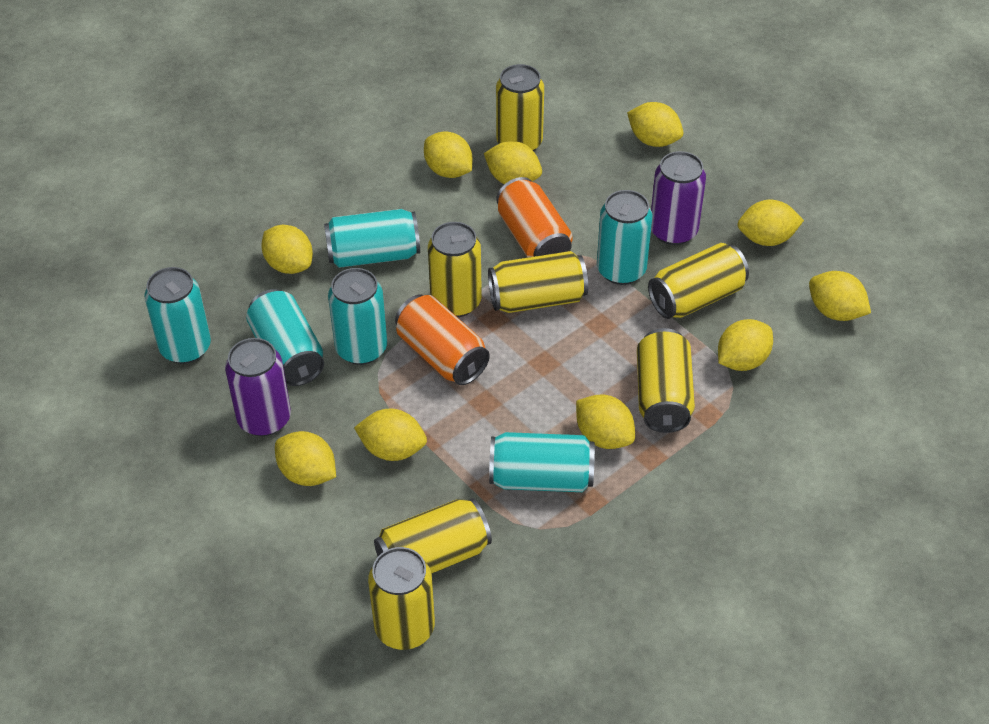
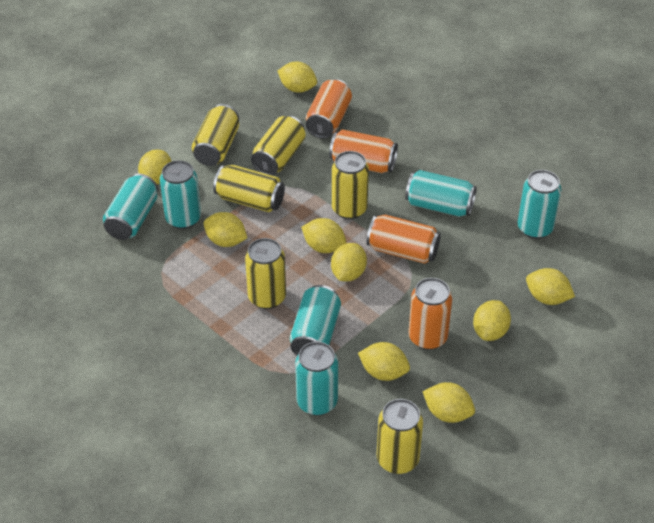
orange can: [395,294,490,385] [496,177,573,258] = 2 -> [306,79,352,138] [329,129,398,173] [367,215,441,264] [409,278,452,350] = 4
purple can: [225,338,291,436] [651,151,706,245] = 2 -> none = 0
yellow can: [368,547,435,650] [374,498,492,574] [428,222,482,317] [488,251,588,313] [496,64,544,151] [637,328,695,433] [648,243,749,319] = 7 -> [192,104,239,166] [213,165,285,212] [245,238,286,309] [251,115,306,176] [332,151,369,219] [377,399,423,474] = 6
yellow lemon: [261,225,313,274] [275,431,336,486] [354,409,427,461] [424,131,472,178] [484,141,542,184] [576,394,635,449] [627,102,683,147] [718,319,773,371] [738,200,804,246] [809,271,871,321] = 10 -> [138,149,172,185] [204,212,247,247] [278,62,317,93] [301,218,346,253] [331,243,367,281] [358,342,410,381] [423,382,475,423] [473,300,511,341] [526,268,575,305] = 9

